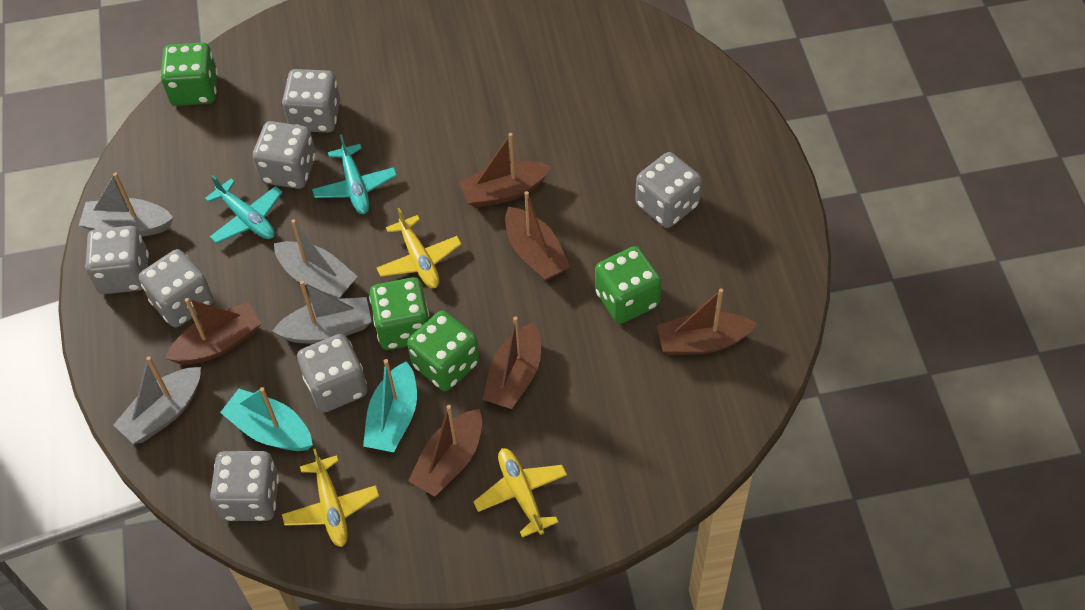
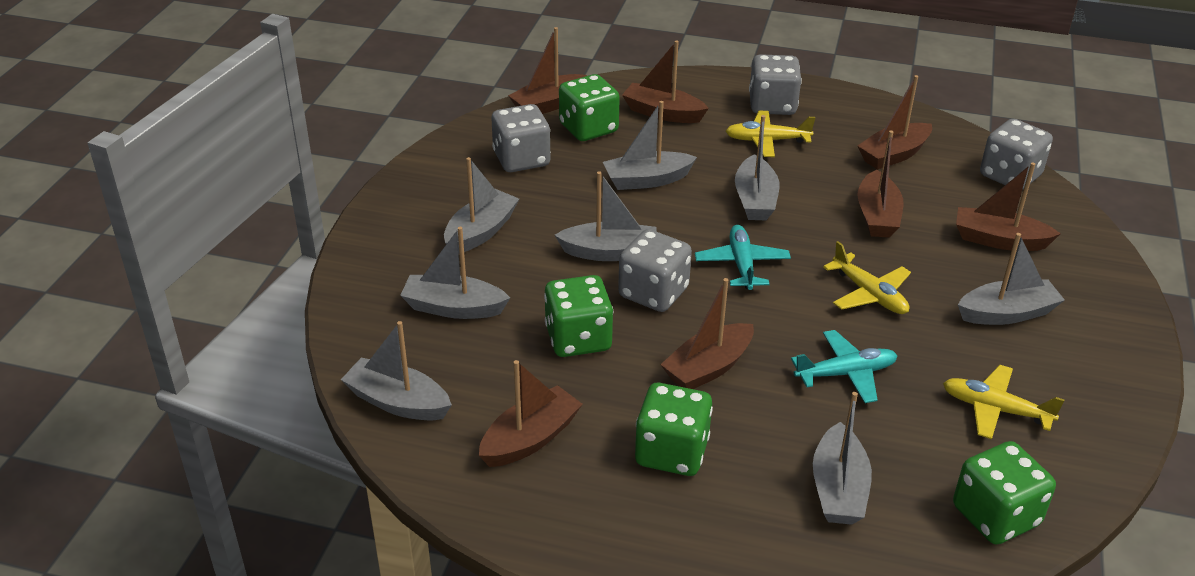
brown boat: [165,298,261,365] [408,405,482,497] [459,133,551,208] [483,316,541,409] [505,191,570,281] [657,289,757,355] = 6 -> [479,360,583,467] [508,27,586,114] [622,40,709,123] [660,278,754,389] [857,130,904,238] [858,75,932,170] [956,162,1061,251] = 7
grey boat: [79,172,173,237] [113,356,201,444] [273,281,372,344] [274,219,358,299] = 4 -> [341,321,452,421] [400,227,510,319] [444,157,519,254] [555,171,657,261] [603,101,697,190] [735,115,780,220] [813,392,872,525] [958,233,1065,325] = 8
grey dice: [85,226,149,294] [139,249,214,328] [210,451,279,521] [253,121,316,189] [282,69,340,133] [297,334,368,412] [635,152,702,228] = 7 -> [491,104,551,172] [618,229,692,312] [749,54,802,115] [980,119,1053,190] = 4
turquoise boat: [220,387,313,451] [363,359,417,452] = 2 -> none = 0

